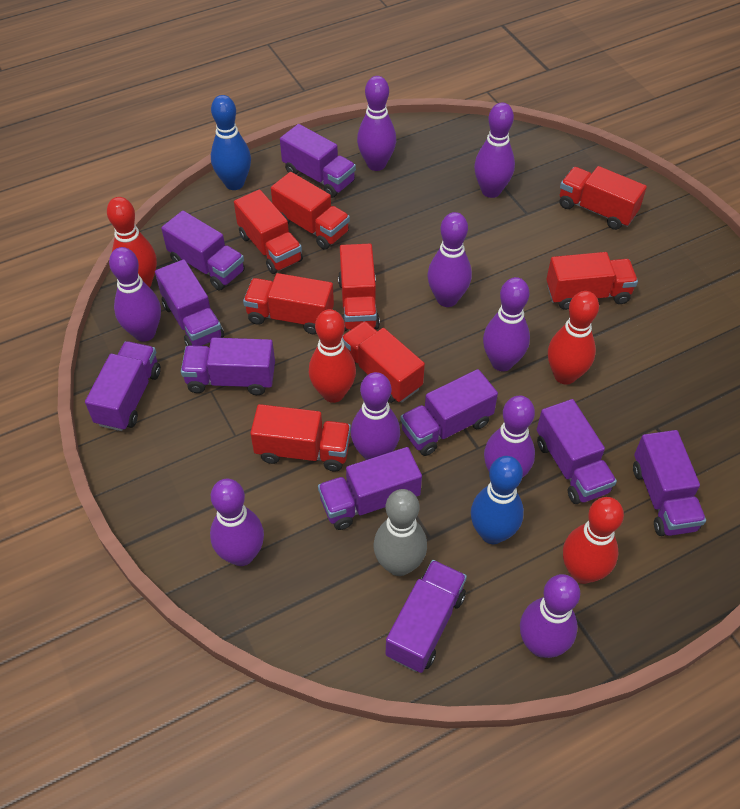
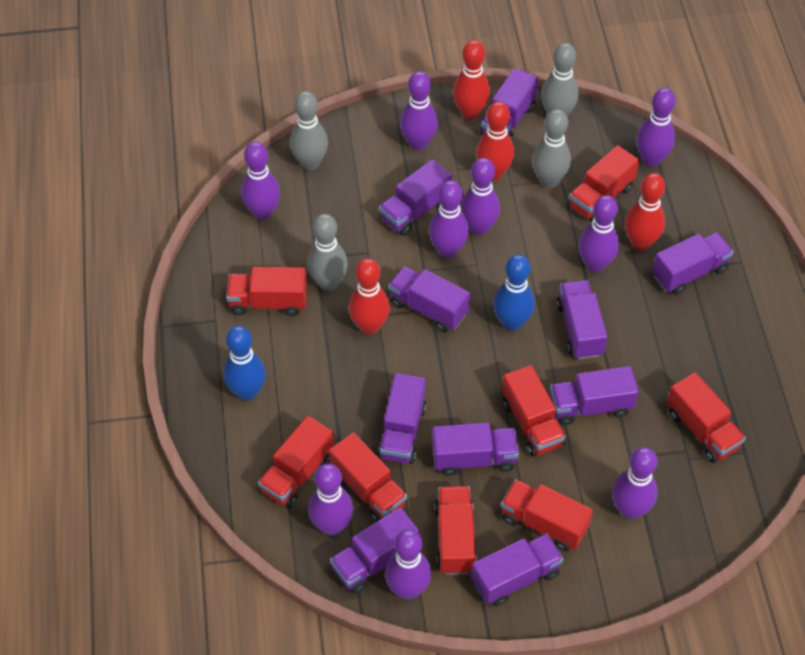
grey bowling pin: [374,489,427,576] = 1 -> [290,91,328,170] [307,214,348,291] [532,109,571,188] [541,43,579,116] = 4

